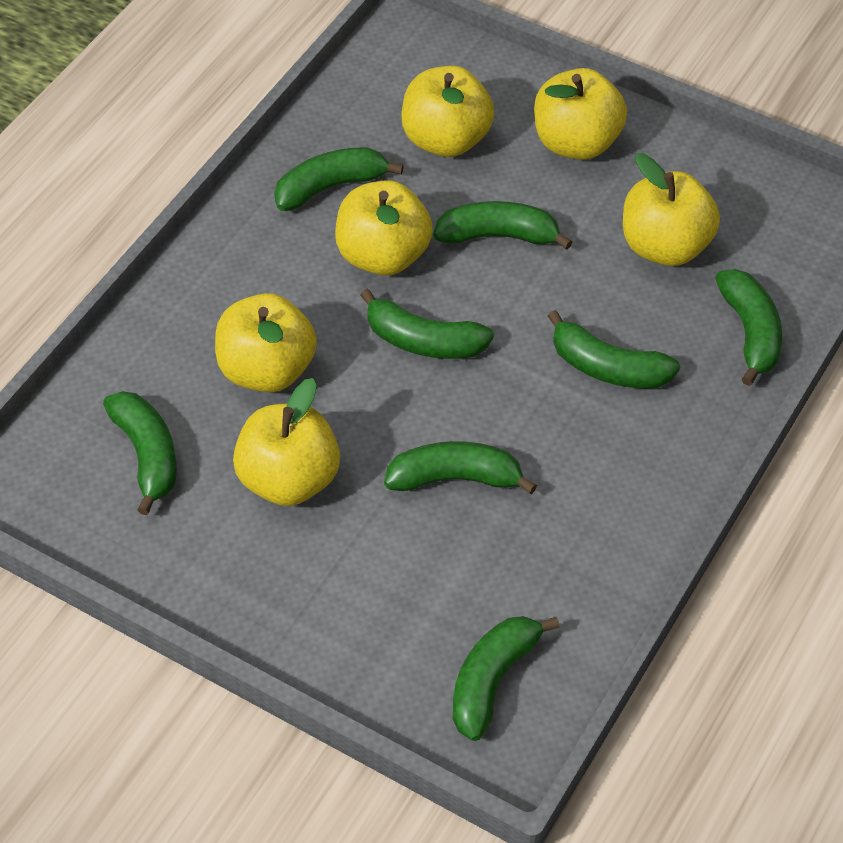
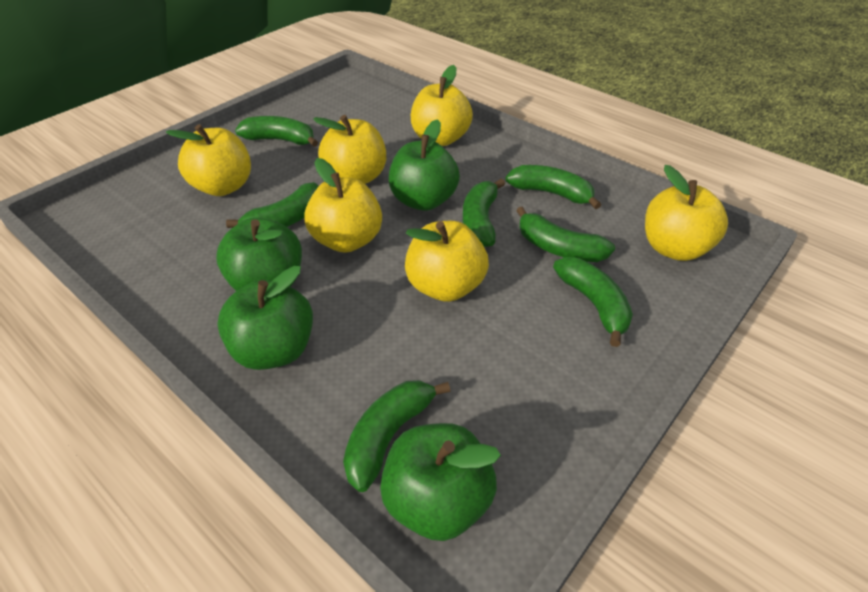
green apple: none = 0 -> [216,218,302,291] [217,266,313,370] [380,423,501,541] [389,119,460,211] = 4
green banana: [103,391,177,515] [274,148,404,211] [360,289,494,359] [384,441,537,494] [433,201,572,250] [453,616,560,741] [548,310,680,388] [715,269,782,386] = 8 -> [226,182,319,228] [235,116,318,147] [343,380,450,492] [463,179,505,247] [505,165,601,209] [516,207,615,262] [553,257,633,347] = 7

